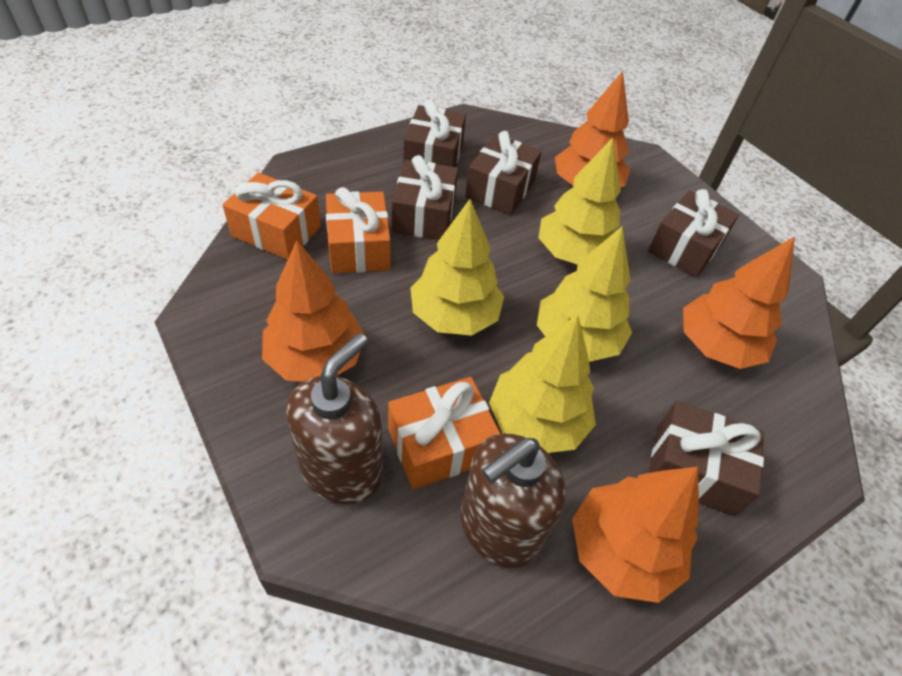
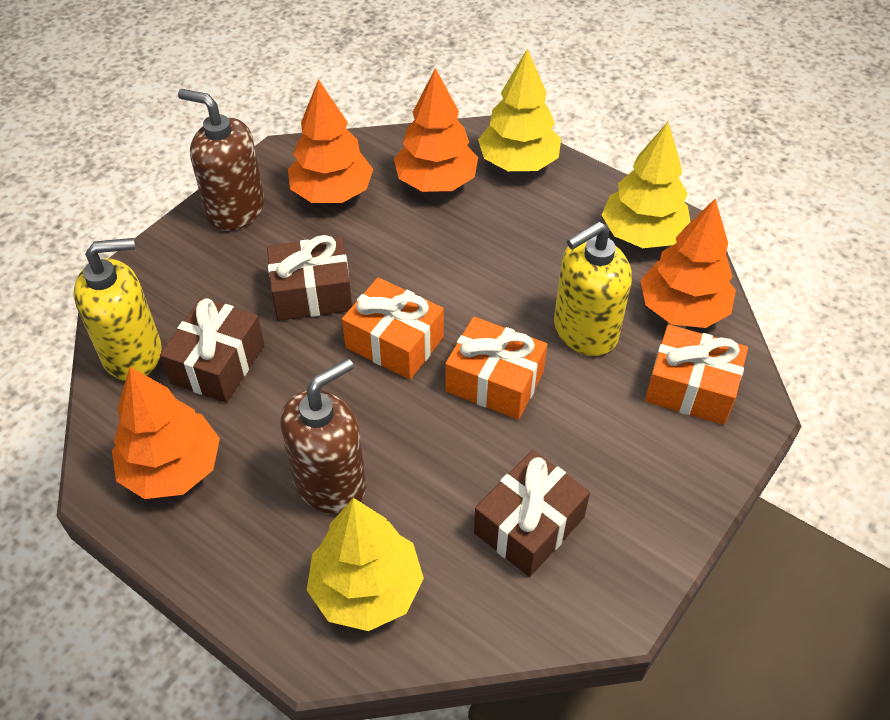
brown gift: [392,155,458,240] [403,100,466,167] [465,131,542,215] [648,189,739,277] [649,401,764,516] = 5 -> [160,297,264,403] [267,235,352,321] [474,450,590,577] = 3
yellow soap dispenser: none = 0 -> [74,238,162,381] [554,221,632,356] = 2
yellow tree: [410,199,504,336] [489,315,596,453] [537,226,632,362] [538,138,621,265] = 4 -> [307,498,424,631] [478,49,561,171] [602,122,690,248] = 3

